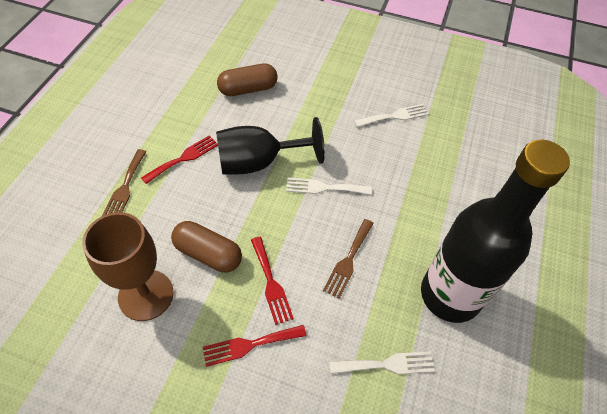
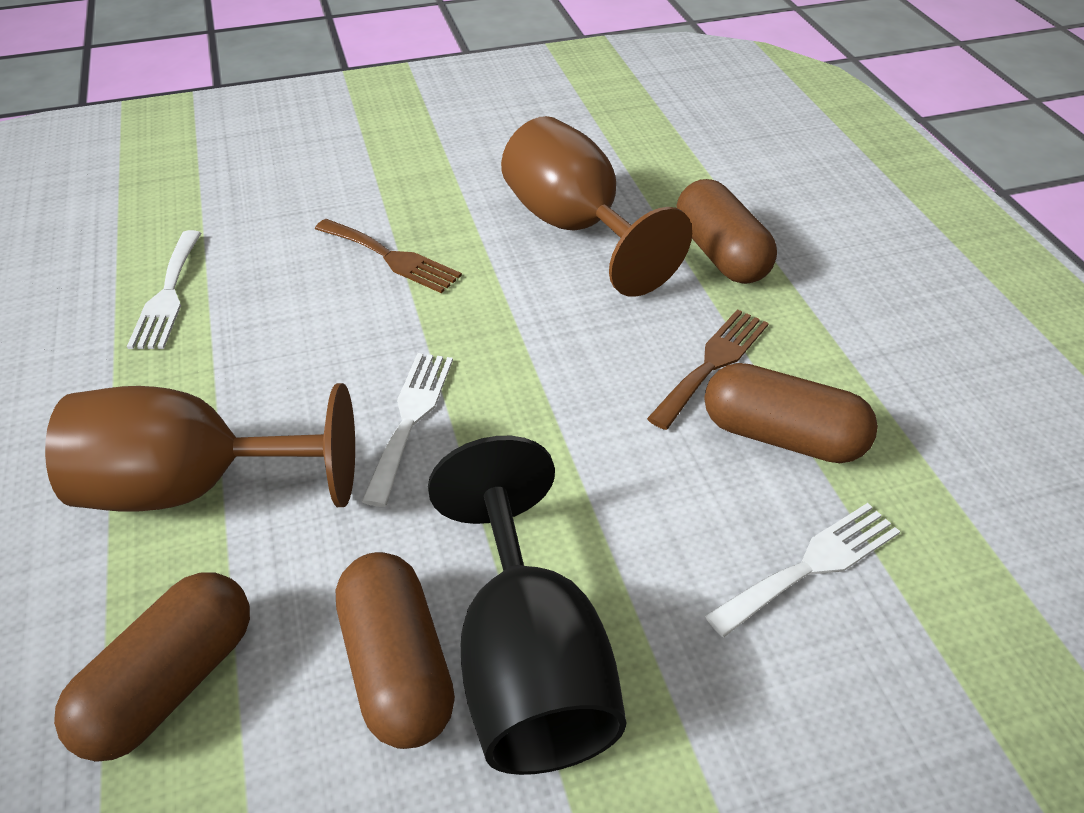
black bottle: [421,140,570,323] = 1 -> none = 0
brown capsule: [171,221,242,273] [217,63,278,96] = 2 -> [54,572,250,762] [336,552,455,749] [677,179,777,284] [704,363,878,463] = 4
brown goblet: [82,212,174,321] = 1 -> [45,383,355,512] [501,116,692,297] = 2
red fork: [141,135,218,184] [203,325,307,367] [251,237,294,325] = 3 -> none = 0

